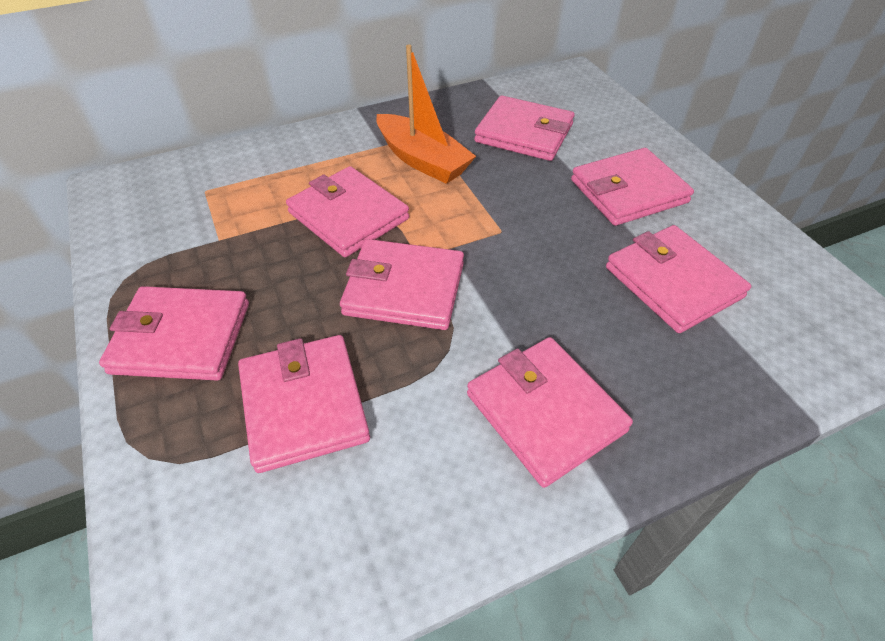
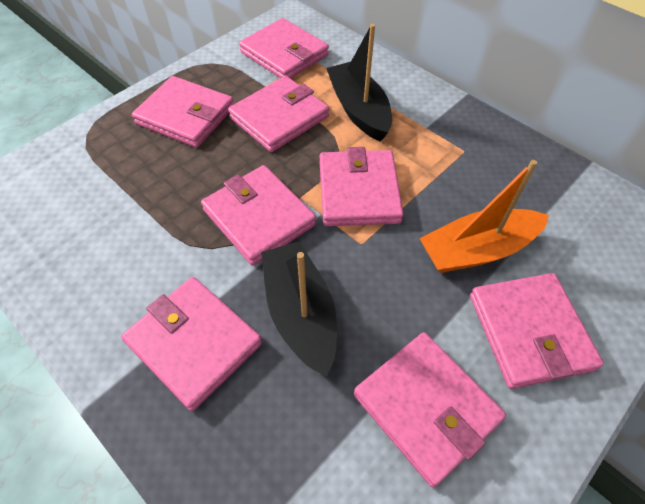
black boat: none = 0 -> [261,242,337,377] [326,24,392,142] = 2

